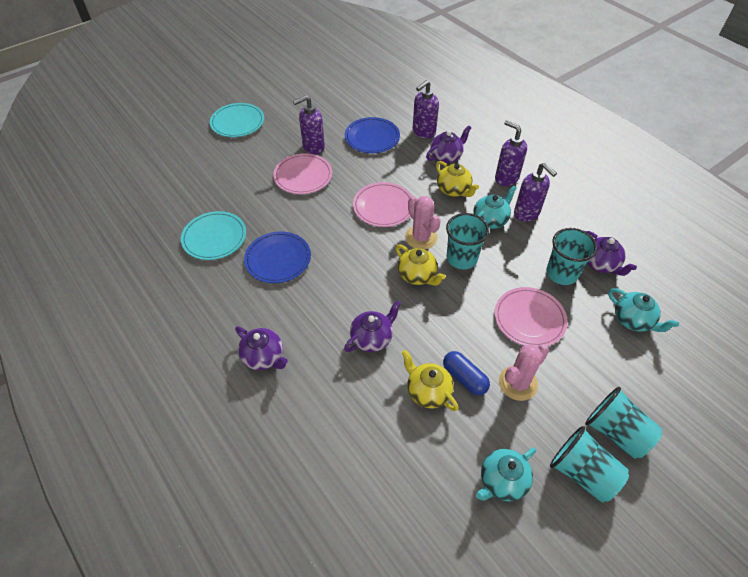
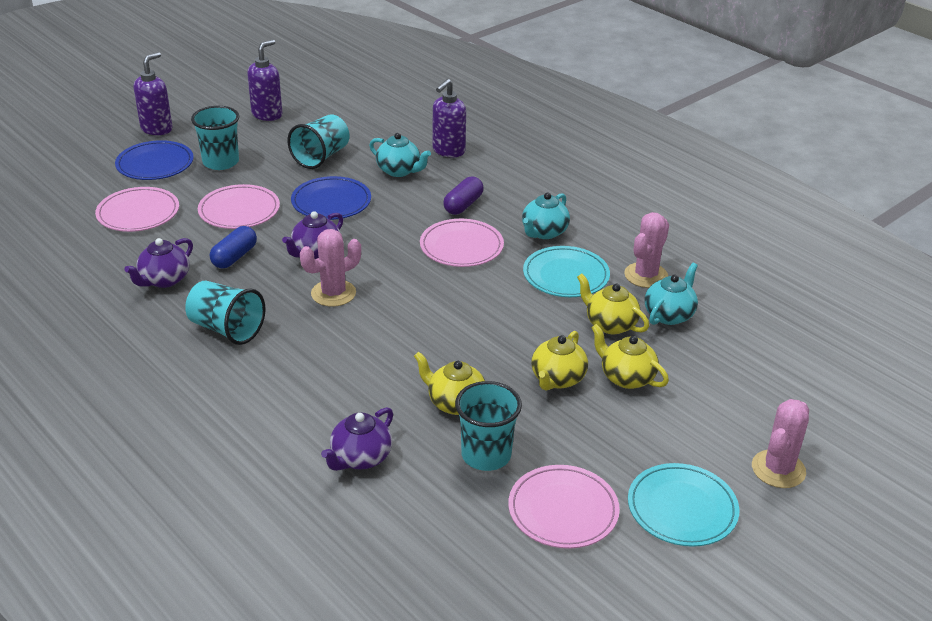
pink cactus: [405,196,441,249] [499,344,549,401] = 2 -> [300,229,361,307] [624,212,669,288] [752,399,809,488] = 3
pink plate: [273,153,332,194] [353,182,412,227] [495,287,568,347] = 3 -> [95,187,179,232] [198,184,280,229] [420,219,504,267] [508,465,620,549] = 4
purple capsule: none = 0 -> [443,176,484,215] = 1
purple soap dispenser: [293,95,325,155] [413,80,439,138] [495,120,527,186] [514,163,557,222] = 4 -> [134,52,172,135] [247,39,282,121] [433,79,466,157] = 3
purple teapot: [235,326,288,370] [344,300,401,352] [426,125,471,163] [585,231,637,276] = 4 -> [124,238,193,288] [282,211,343,259] [321,407,393,471] = 3
yellow teapot: [395,244,445,286] [402,350,459,411] [436,161,479,197] = 3 -> [414,352,485,415] [531,331,588,391] [577,274,649,334] [591,324,669,389] = 4

